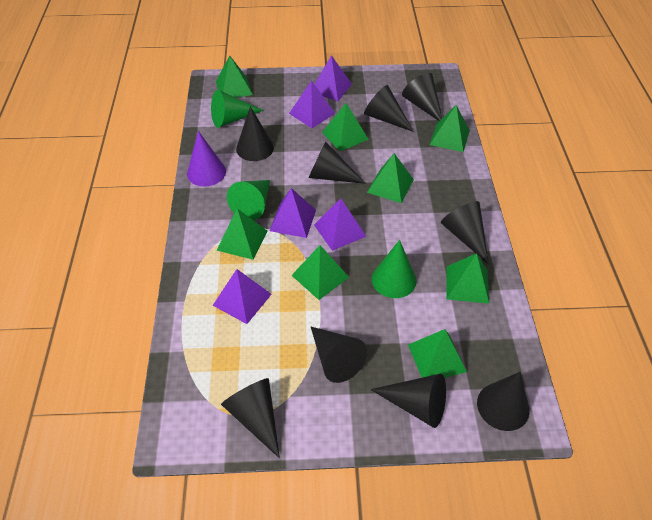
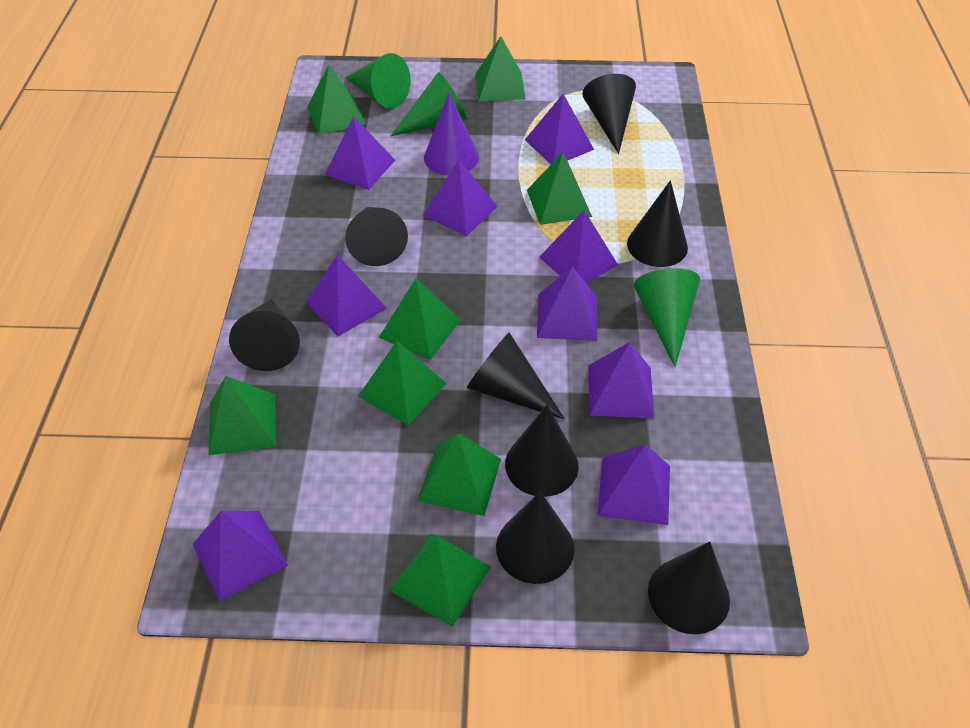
black cone: [221,378,280,458] [236,106,274,161] [309,142,366,184] [311,327,367,383] [364,85,414,132] [370,373,446,428] [402,73,442,121] [441,201,489,264] [477,372,530,431] = 9 -> [229,299,300,371] [345,207,408,266] [467,332,565,420] [496,491,575,584] [505,405,579,497] [582,74,636,154] [627,180,688,267] [648,542,730,634] = 8
purple pyramid: [213,269,272,324] [269,188,316,238] [289,80,335,128] [314,198,366,251] [315,55,352,101] = 5 -> [193,511,288,601] [306,254,387,336] [325,116,395,190] [423,160,497,236] [525,94,594,164] [537,266,598,341] [539,210,618,283] [588,342,654,418] [598,444,670,525] = 9

